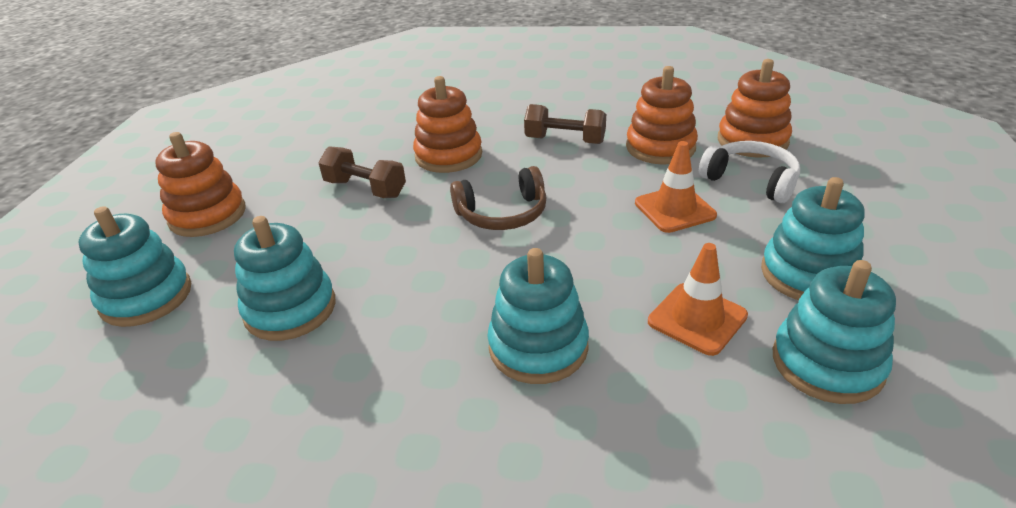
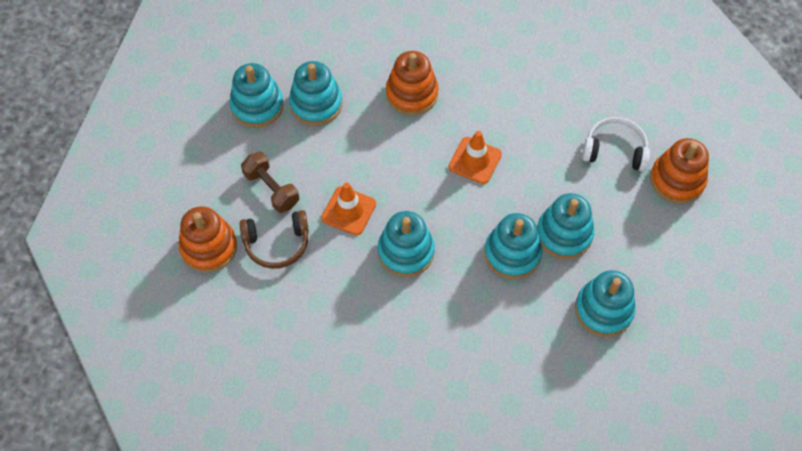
brown dumbbell: [318,146,406,198] [524,104,606,144] = 2 -> [241,152,299,213] = 1
orange stacking toy: [155,132,246,237] [413,76,482,173] [626,66,698,165] [718,59,792,158] = 4 -> [179,206,237,272] [386,51,439,115] [650,138,709,204] = 3
turquoise stacking toy: [79,206,191,327] [234,216,336,341] [487,248,589,384] [761,177,864,300] [773,260,896,404] = 5 -> [230,63,284,128] [289,61,343,126] [377,211,435,277] [484,213,542,279] [537,193,594,259] [575,270,635,337] = 6

